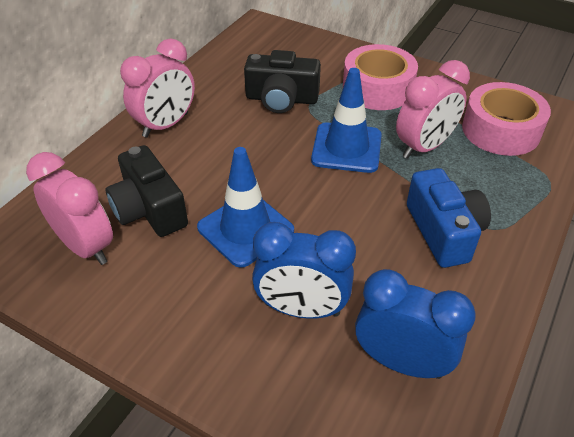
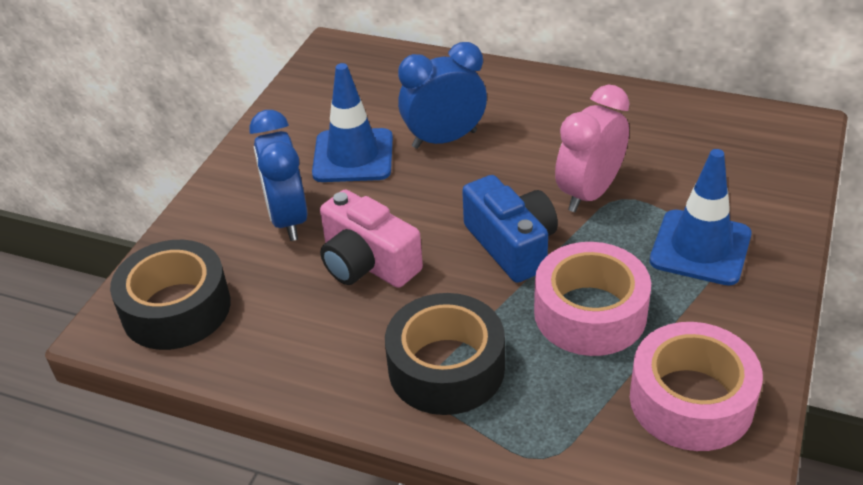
black camera: [106,145,188,237] [244,50,321,113] = 2 -> none = 0
black tape: none = 0 -> [110,240,231,350] [385,293,505,415] = 2
pink camera: none = 0 -> [320,190,423,288] = 1
pink clock: [26,152,113,265] [120,38,195,138] [396,60,470,159] = 3 -> [555,85,629,212] = 1

